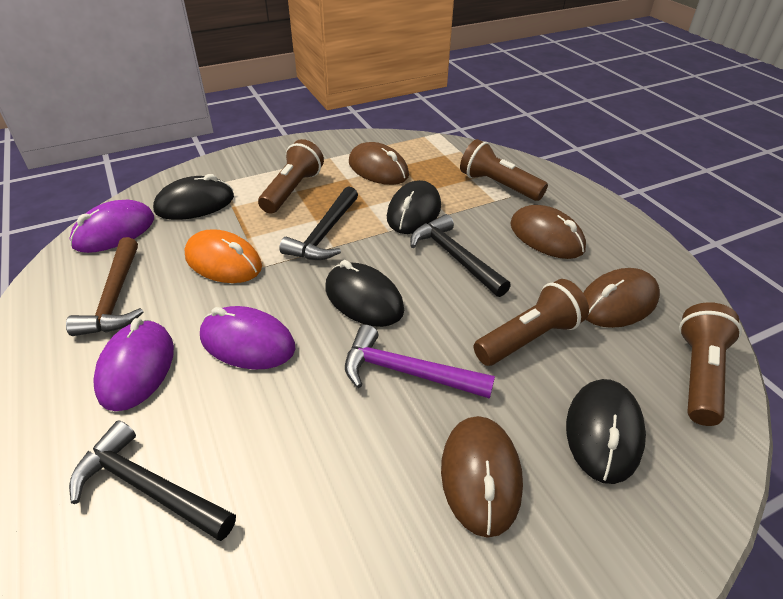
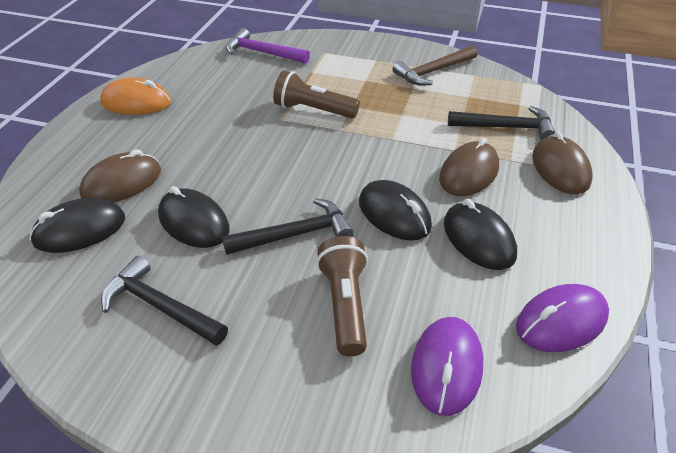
brown flashlight: [258,139,324,214] [460,139,548,201] [474,279,589,366] [679,302,742,426] = 4 -> [273,70,360,118] [316,236,368,356] = 2
brown mouse: [349,142,409,185] [441,416,523,538] [510,205,586,259] [583,268,660,328] = 4 -> [79,149,161,203] [439,138,499,196] [532,131,592,194] = 3
purple mouse: [70,200,154,253] [93,318,174,411] [200,306,295,370] = 3 -> [411,317,483,416] [516,284,609,352] = 2

